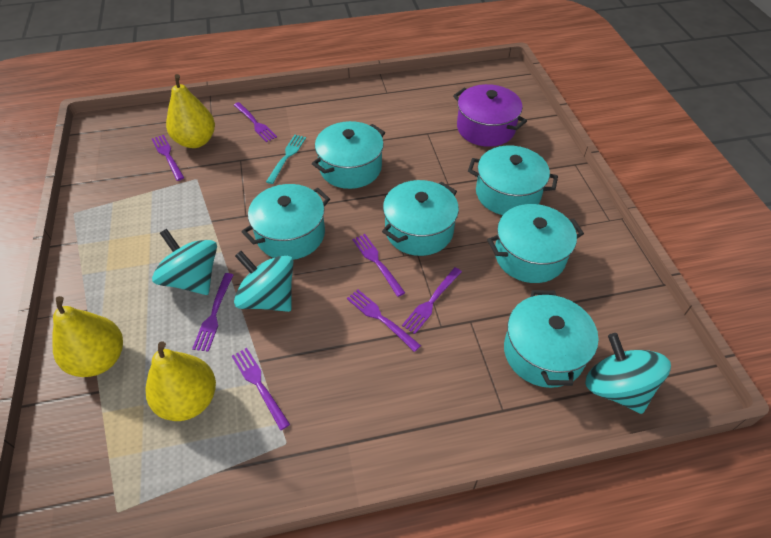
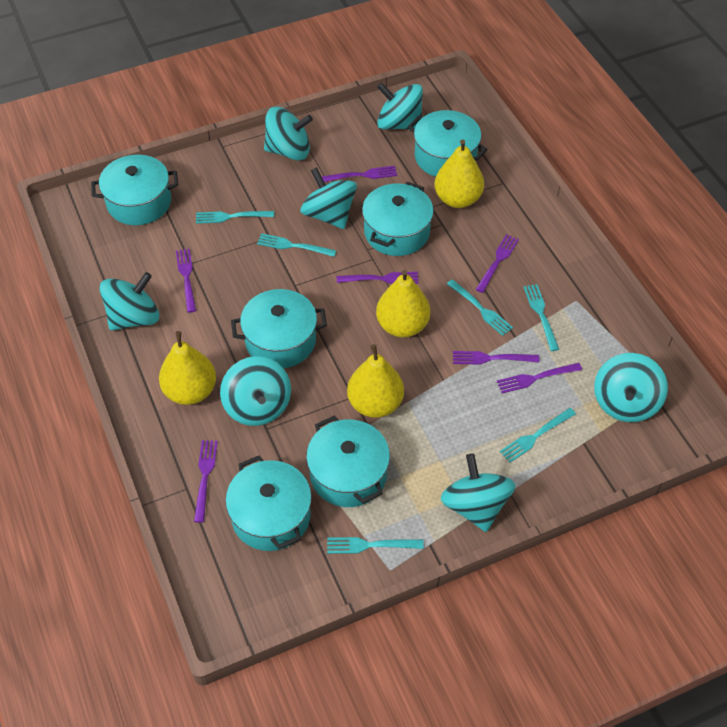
purple pot: [453,84,527,147] = 1 -> none = 0
turquoise fork: [266,135,306,184] = 1 -> [196,211,274,224] [257,233,336,257] [327,537,424,554] [447,279,513,336] [500,408,576,463] [524,284,559,351] = 6
turquoise spinning top: [152,229,217,295] [234,251,293,312] [585,333,671,414] = 3 -> [100,272,159,331] [220,356,291,426] [264,107,313,161] [300,167,357,229] [377,82,423,130] [441,453,515,532] [594,353,668,422] = 7
yellow pear: [52,296,123,377] [145,341,216,421] [166,74,215,148] = 3 -> [159,331,216,405] [347,344,404,418] [376,270,430,338] [434,140,484,208] = 4

